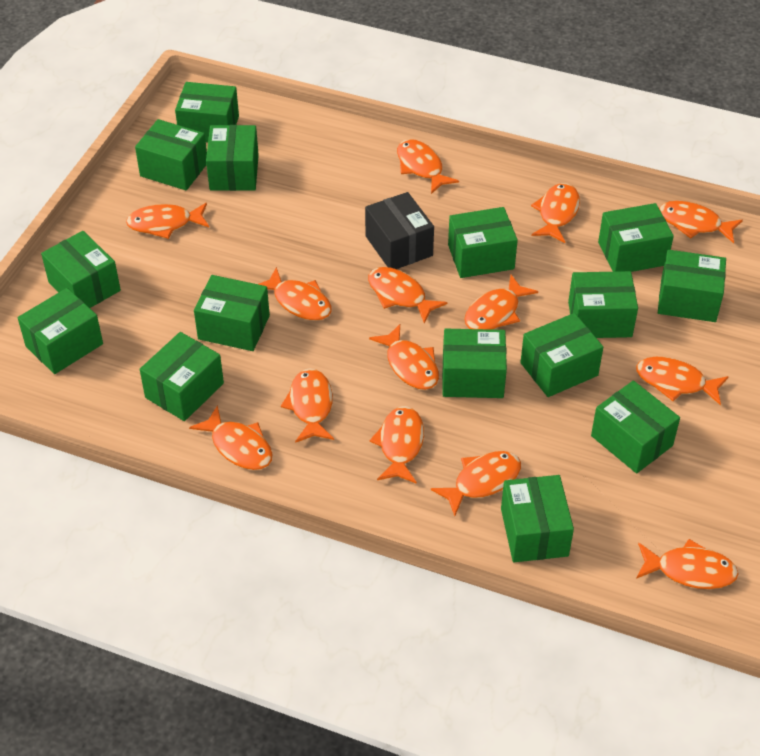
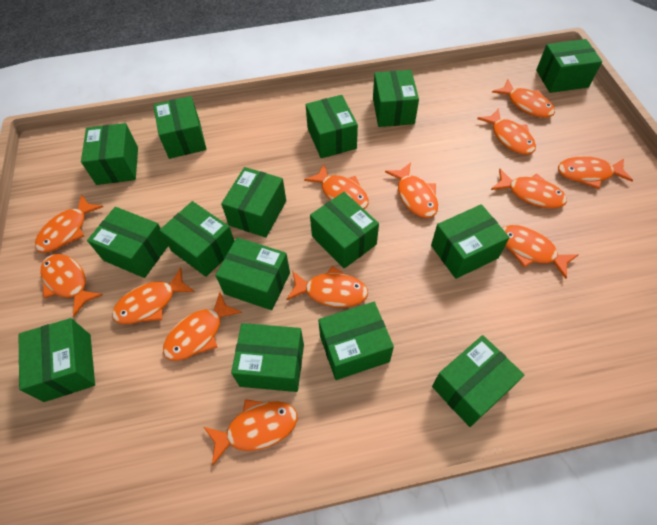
black box: [365,192,434,269] = 1 -> none = 0
orange fish: [126,203,209,239] [189,406,273,470] [258,267,331,321] [281,368,334,443] [368,267,448,324] [369,324,439,390] [370,406,424,484] [397,139,459,194] [431,451,521,516] [465,275,538,330] [531,183,580,243] [636,357,729,405] [636,539,739,589] [659,201,743,243] = 14 -> [35,194,103,253] [40,254,103,316] [112,267,195,324] [163,292,242,361] [204,399,298,466] [286,266,368,307] [304,164,369,209] [385,162,438,218] [477,108,536,155] [491,169,567,209] [492,80,555,118] [502,225,578,279] [558,156,633,189] = 13

